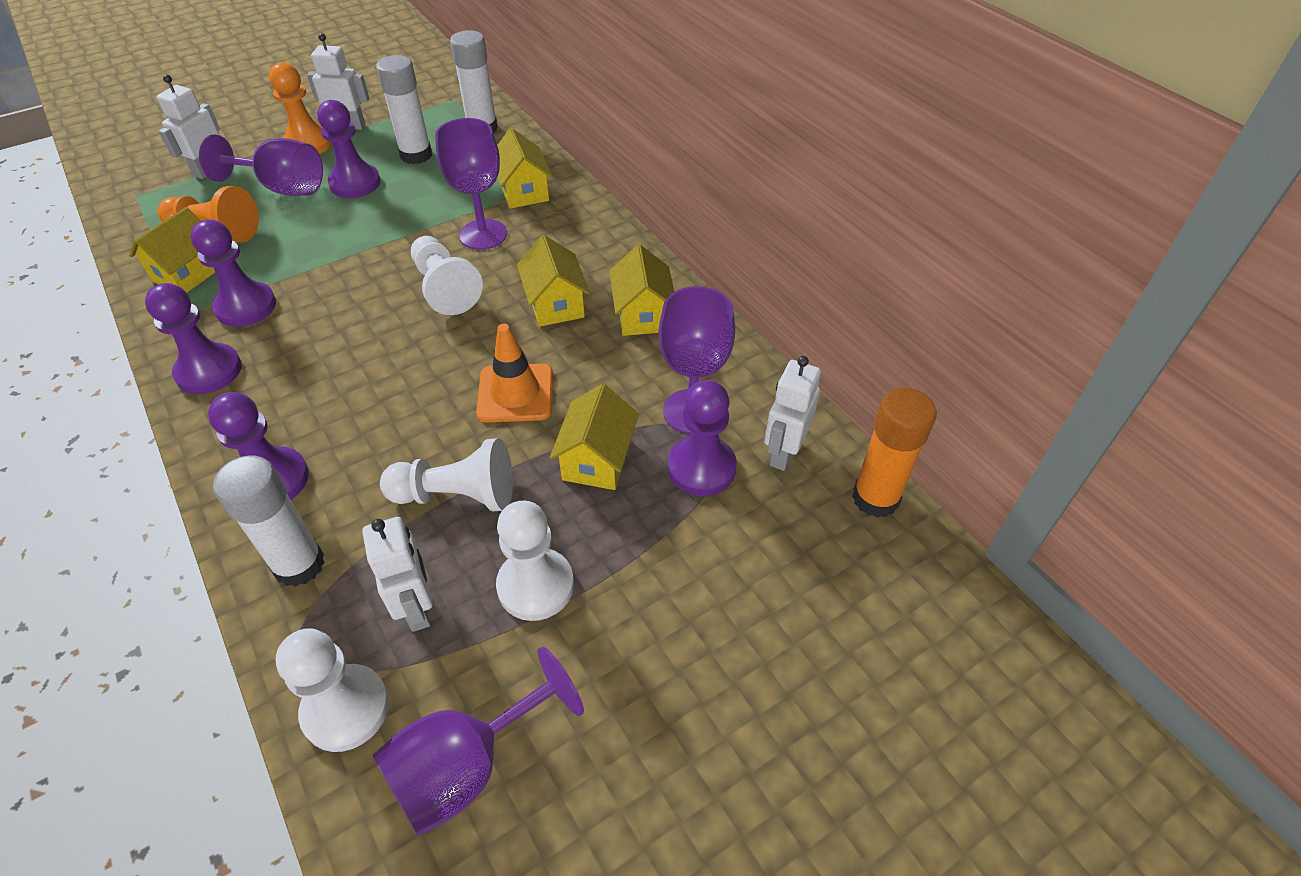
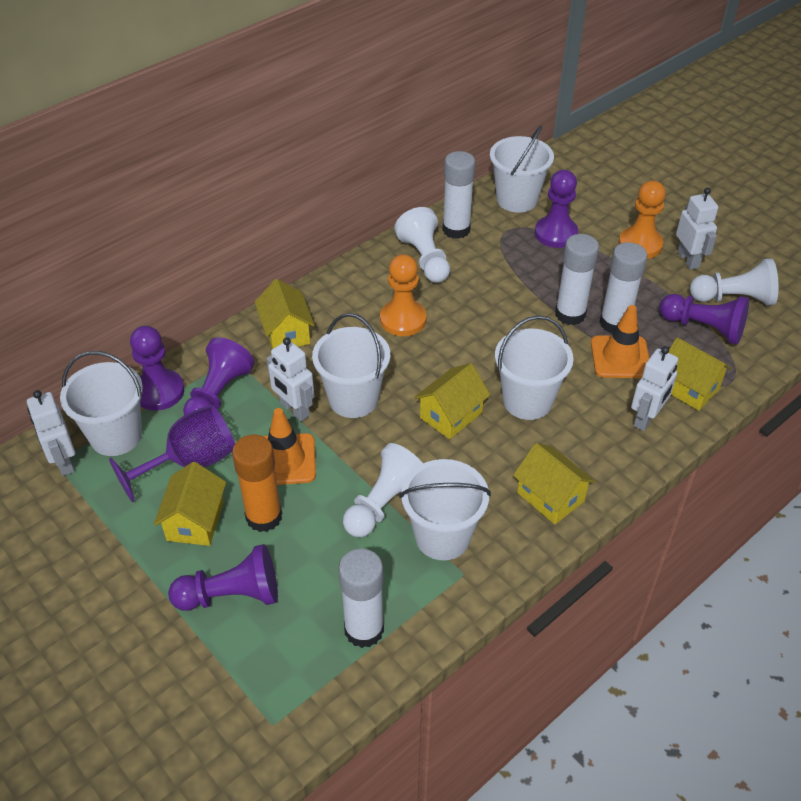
orange traffic cone: [476,324,553,422] = 1 -> [263,408,316,485] [591,305,649,378] = 2
purple goblet: [199,134,323,196] [372,647,584,836] [435,118,507,250] [659,286,735,434] = 4 -> [109,405,235,502] = 1
white bucket: none = 0 -> [60,351,143,456] [312,313,390,418] [399,459,491,560] [490,126,554,213] [495,316,574,420] = 5
white glue stick: [213,455,325,587] [376,55,432,164] [450,30,498,133] = 3 -> [338,549,384,648] [442,151,475,239] [555,234,599,325] [599,242,647,333] = 4
white pawn: [276,628,389,752] [380,438,513,512] [411,236,483,315] [496,501,574,621] = 4 -> [343,443,423,537] [394,207,450,283] [690,258,779,305] = 3

